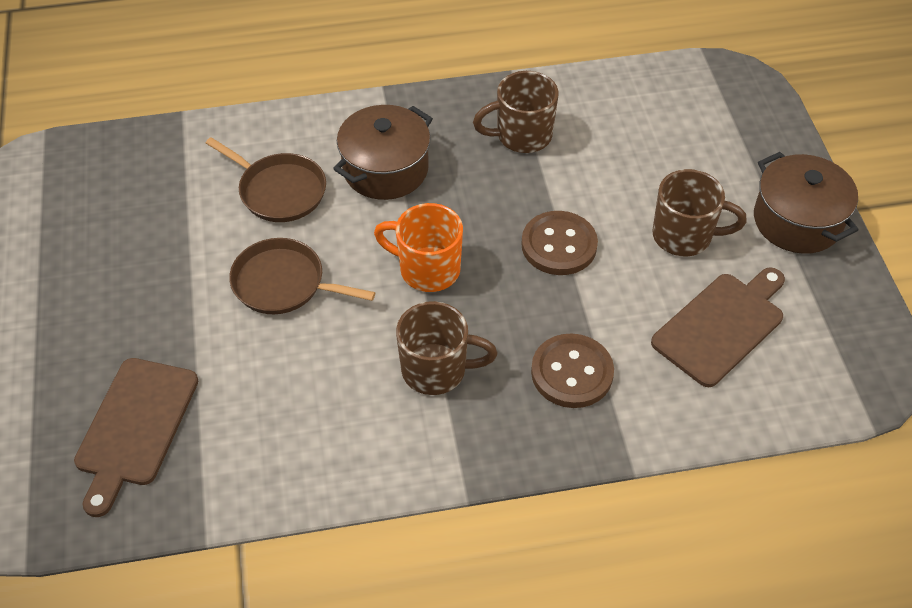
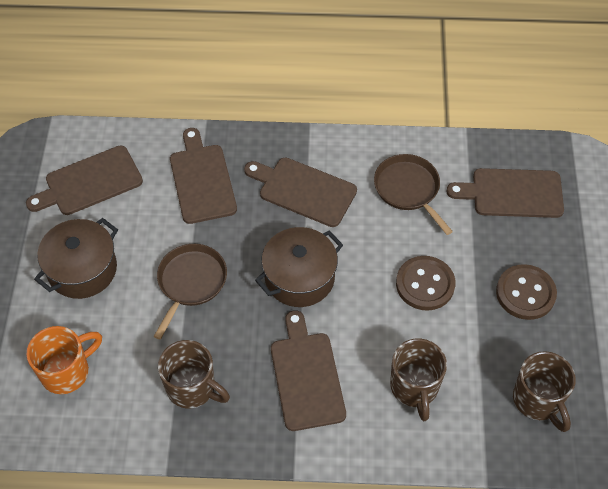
brown cutting board: [74,358,198,517] [651,267,785,387] = 2 -> [26,146,143,215] [170,128,237,224] [244,158,357,227] [271,310,346,431] [446,168,564,218] = 5

